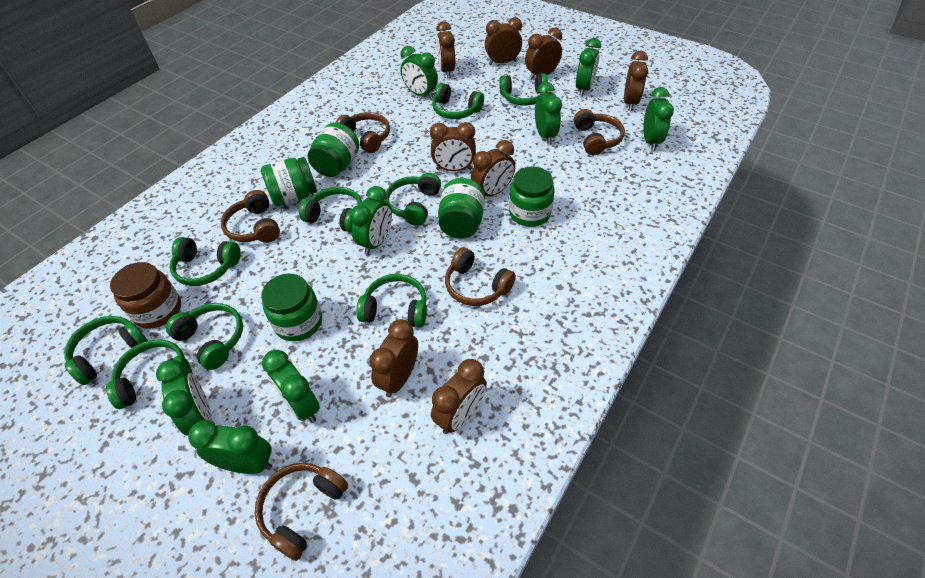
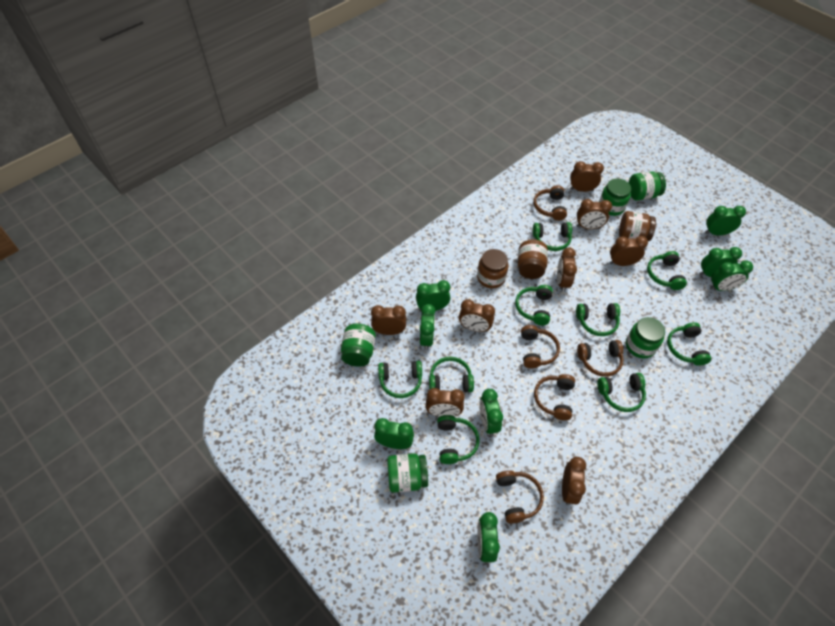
brown jar: [110,262,181,329] = 1 -> [477,249,508,289] [518,239,548,279] [619,211,656,241] = 3

